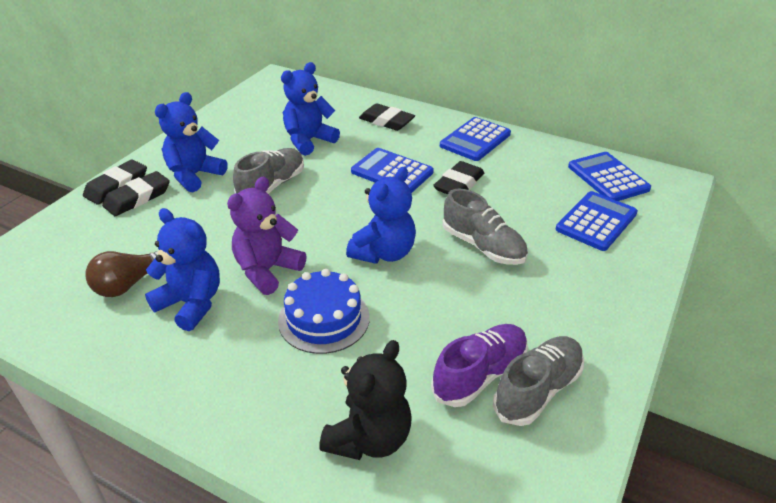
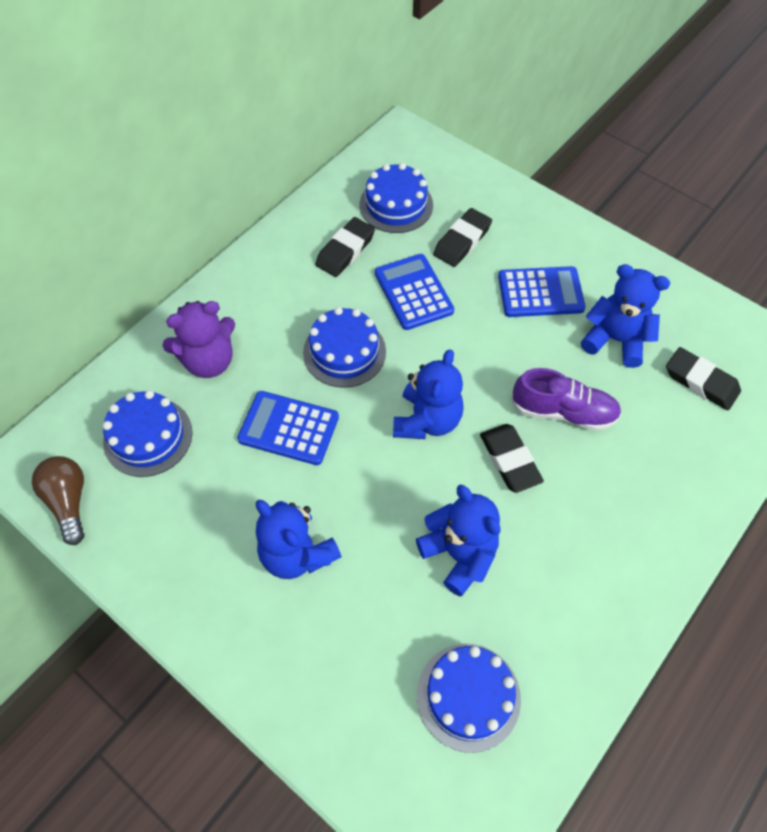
black teddy bear: [319,340,412,460] = 1 -> none = 0
blue cake: [278,269,370,354] = 1 -> [103,390,193,477] [303,307,386,388] [359,163,433,233] [417,644,521,753] = 4
blue calculator: [351,148,434,193] [440,117,511,161] [556,191,638,251] [568,152,651,201] = 4 -> [237,391,339,465] [375,254,454,330] [498,266,586,317] = 3
grey shoe: [233,148,304,194] [442,189,528,265] [493,336,584,426] = 3 -> none = 0

